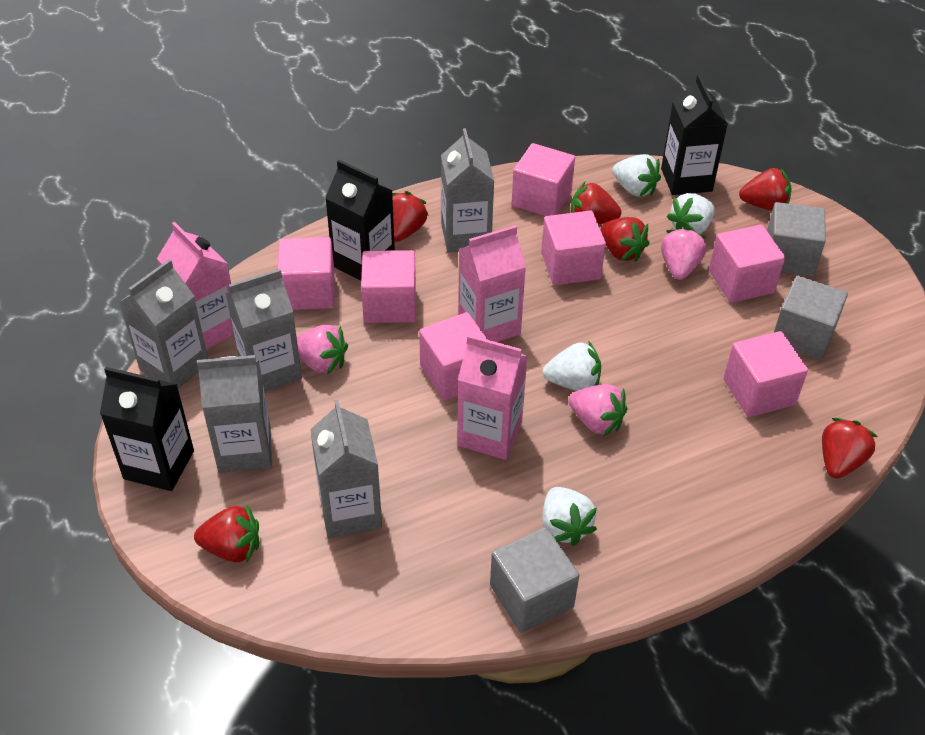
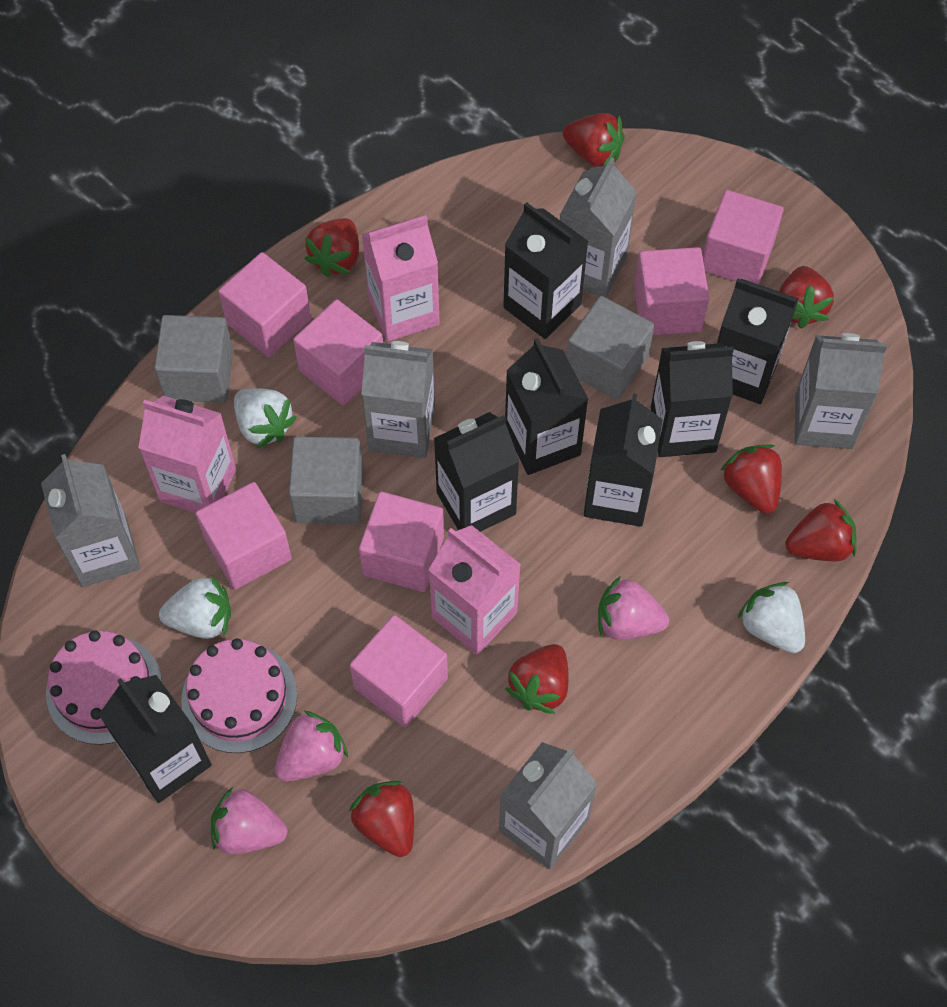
black carton: [100,367,194,491] [325,160,395,281] [661,75,728,195] = 3 -> [99,675,212,803] [434,412,519,532] [503,202,589,339] [505,338,588,475] [584,393,663,527] [651,341,734,457] [717,278,798,404] = 7
pink cake: none = 0 -> [46,630,162,745] [181,638,297,753] = 2
red strawberry: [194,504,259,562] [392,191,429,242] [571,182,622,225] [601,217,650,262] [739,168,792,211] [822,418,878,478] = 6 -> [305,218,359,277] [349,781,414,857] [505,644,568,714] [563,113,625,167] [720,444,782,514] [779,266,834,328] [785,499,857,561] = 7
white strawberry: [542,487,597,546] [543,342,601,391] [612,154,661,197] [667,193,715,234] = 4 -> [159,575,231,639] [234,388,297,449] [738,582,805,653] = 3

